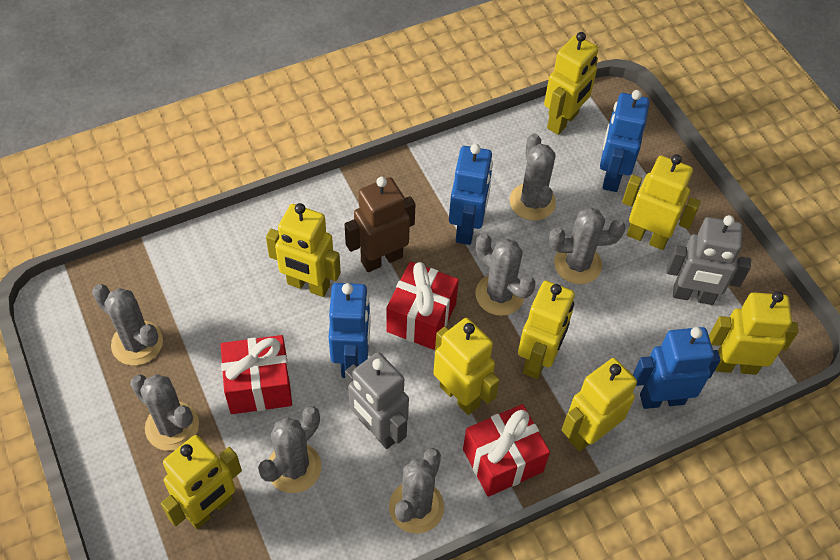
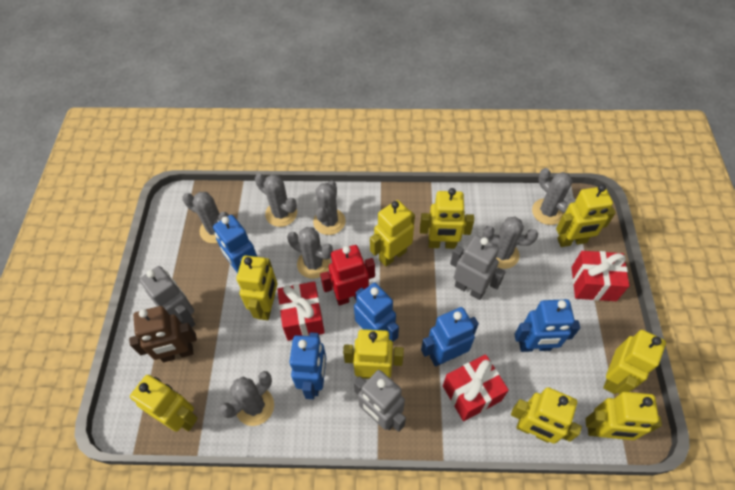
blue robot: [328,283,371,378] [449,144,493,245] [600,90,650,192] [633,327,721,409] = 4 -> [213,215,257,273] [289,332,326,399] [354,283,399,342] [421,307,479,367] [514,299,580,352] = 5
grey robot: [345,352,409,449] [667,215,751,305] = 2 -> [139,266,196,328] [354,370,406,432] [450,235,505,300] = 3
red robot: none = 0 -> [320,245,375,306] = 1
yellow robot: [161,435,242,529] [266,203,341,297] [433,318,500,415] [518,281,575,379] [544,32,598,135] [562,358,637,452] [622,154,701,250] [709,291,799,375] = 8 -> [130,375,198,432] [236,256,277,320] [343,329,404,379] [370,200,415,267] [420,188,474,249] [511,387,582,444] [556,184,616,247] [585,392,662,440] [603,330,666,394] = 9

